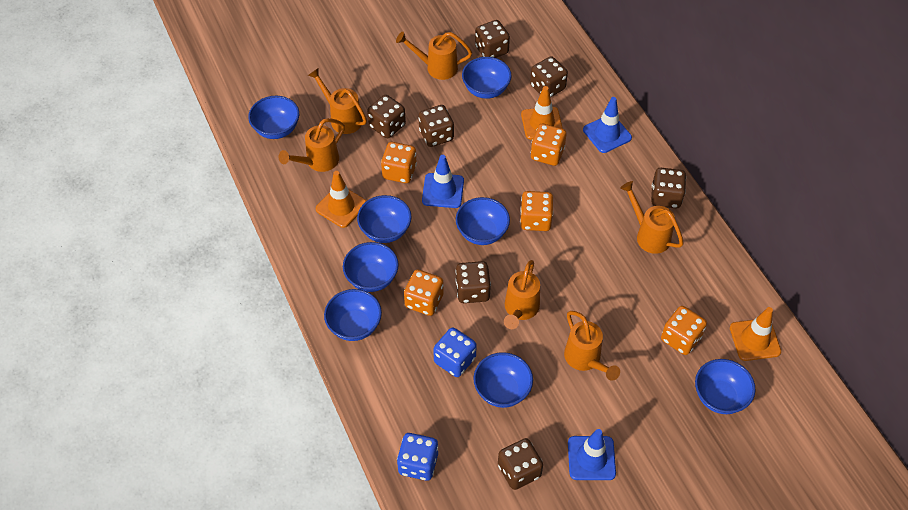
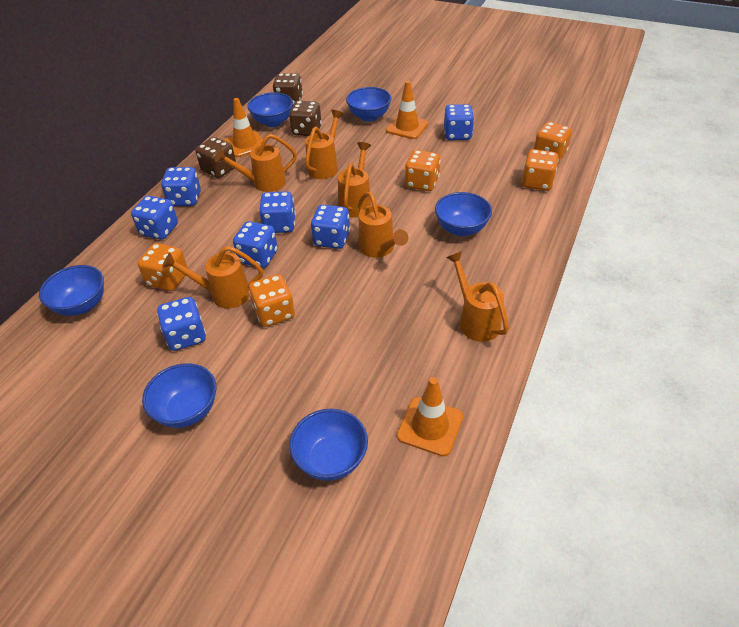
blue bowl: [248,96,299,139] [324,289,382,341] [343,242,399,292] [357,195,412,243] [456,197,510,245] [462,57,511,99] [474,352,533,408] [695,359,756,414] = 8 -> [39,265,104,316] [142,363,216,428] [248,92,293,127] [289,409,368,481] [346,87,392,122] [435,192,492,236] = 6
blue dice: [397,433,438,481] [433,327,477,377] = 2 -> [131,196,178,240] [157,297,206,351] [161,167,201,206] [233,221,278,268] [259,191,296,233] [311,204,350,249] [444,104,474,140] = 7
blue traffic cone: [422,155,464,208] [568,429,616,480] [583,97,632,153] = 3 -> none = 0
brown dice: [367,95,406,138] [419,105,454,147] [455,261,491,303] [475,20,510,58] [498,438,543,490] [530,56,568,97] [651,168,686,208] = 7 -> [195,137,236,178] [273,73,303,105] [289,101,322,136] = 3

